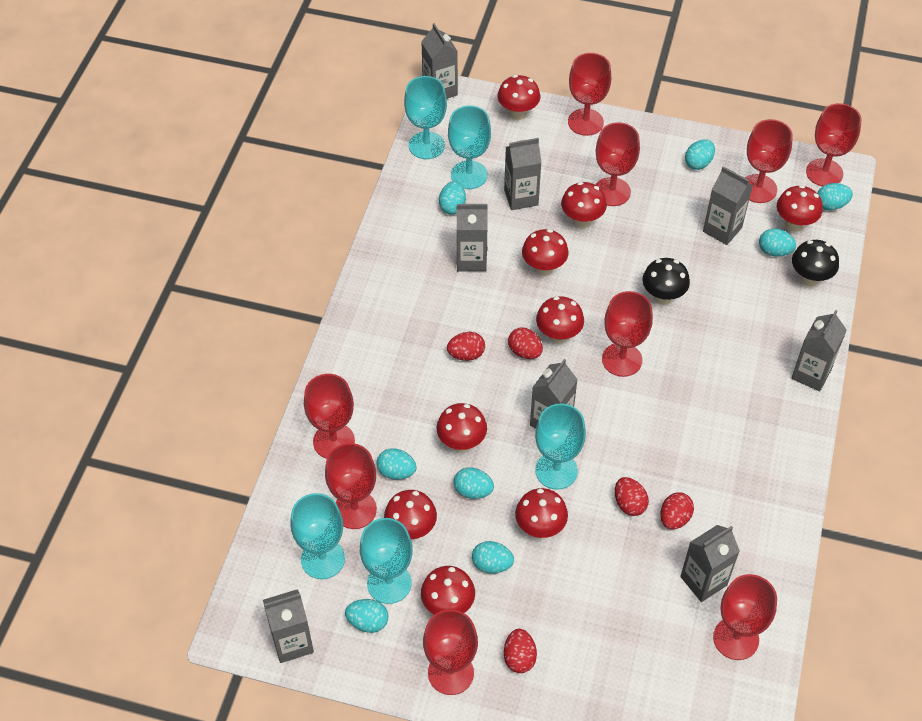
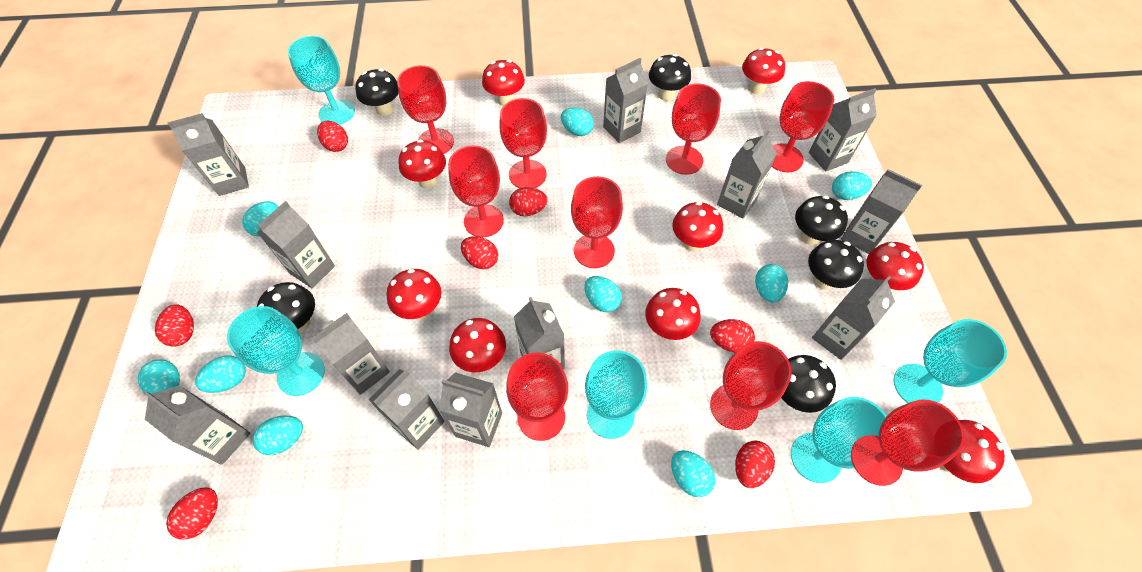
black mushroom: [643,258,690,305] [792,240,839,286] = 2 -> [257,282,315,333] [355,69,399,116] [649,54,691,101] [781,355,836,413] [795,195,848,245] [808,240,864,290] = 6
grey carton: [263,589,314,663] [421,23,458,99] [456,204,488,271] [504,138,542,210] [530,359,578,429] [680,525,740,602] [703,166,753,245] [791,310,847,391] = 8 -> [143,385,251,465] [167,113,249,196] [257,201,335,288] [311,313,390,395] [368,369,444,450] [439,372,502,447] [514,297,565,369] [603,58,648,143] [717,130,777,218] [809,88,877,172] [812,276,895,360] [841,169,922,254] = 12
red egg: [447,332,485,361] [504,629,537,673] [508,328,543,359] [615,477,649,516] [660,492,694,529] = 5 -> [155,304,194,347] [166,487,218,540] [317,121,348,152] [461,236,498,269] [509,187,547,216] [710,319,755,352] [735,440,775,488] = 7
turquoise egg: [345,599,389,633] [377,449,417,480] [439,181,466,215] [454,468,494,499] [472,541,514,574] [685,139,715,170] [759,228,796,257] [817,183,853,210] = 8 -> [138,359,180,394] [195,356,246,393] [242,201,278,236] [252,416,303,455] [561,107,594,136] [584,276,622,312] [671,450,715,497] [755,264,788,302] [832,171,872,200] = 9

